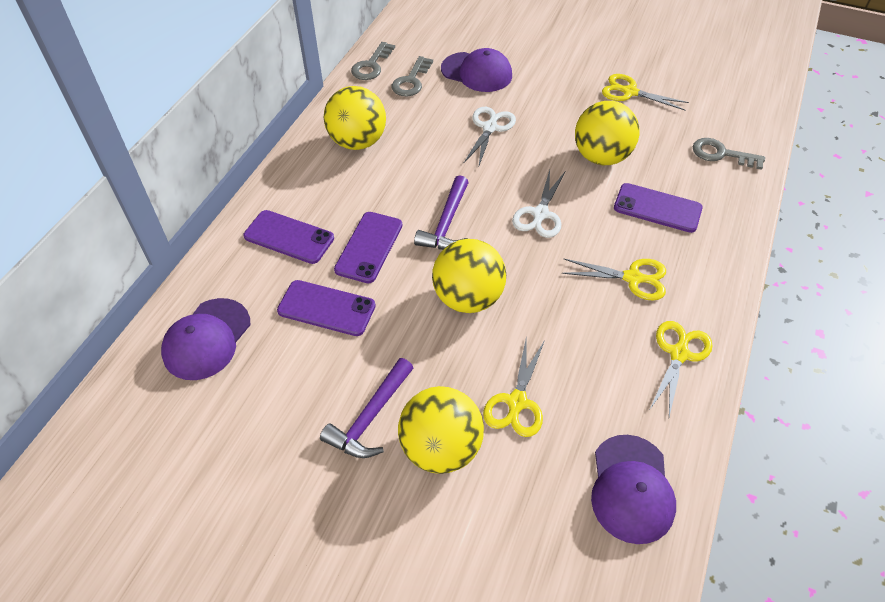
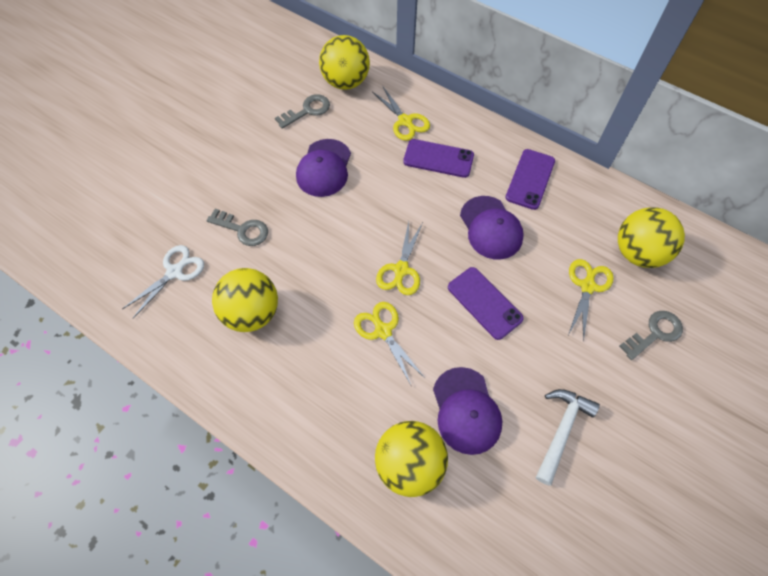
purple hammer: [320,358,413,458] [414,175,469,250] = 2 -> none = 0
purple phone: [243,210,334,264] [277,280,376,336] [334,212,402,283] [614,183,703,233] = 4 -> [403,139,474,178] [448,267,524,340] [505,149,555,210] = 3
white hammer: none = 0 -> [536,389,600,486] = 1
white scissors: [464,107,516,168] [512,170,565,238] = 2 -> [122,245,204,318] = 1

